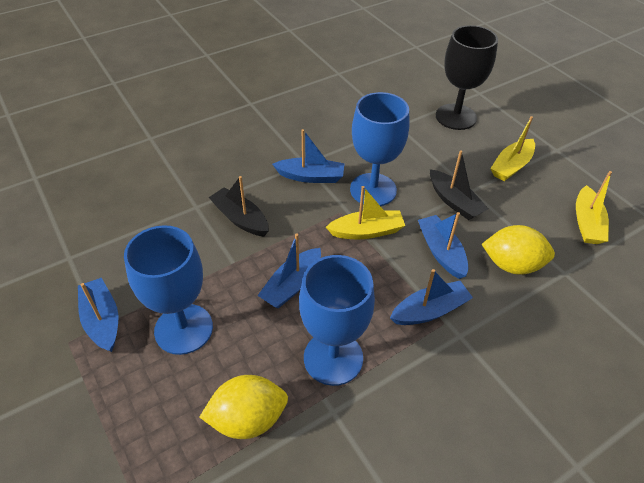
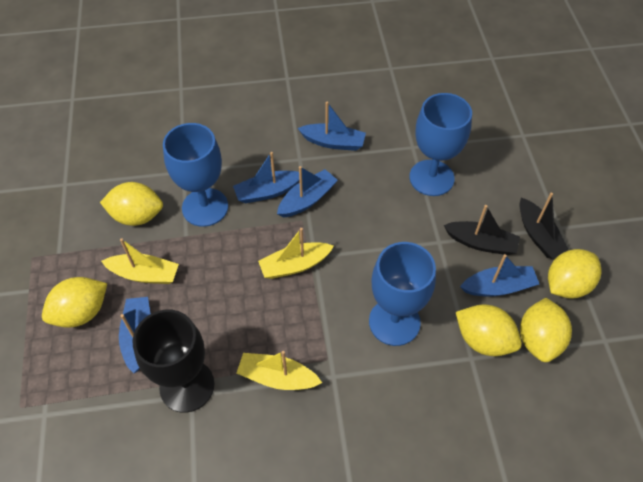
yellow lemon: [200,375,288,439] [482,225,555,275] = 2 -> [42,277,107,328] [100,182,163,226] [456,304,522,356] [520,298,572,362] [548,249,601,298] = 5

